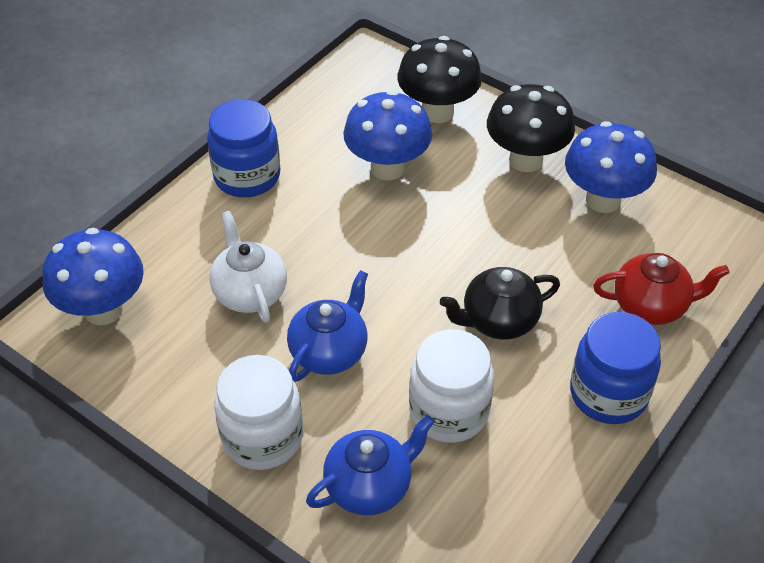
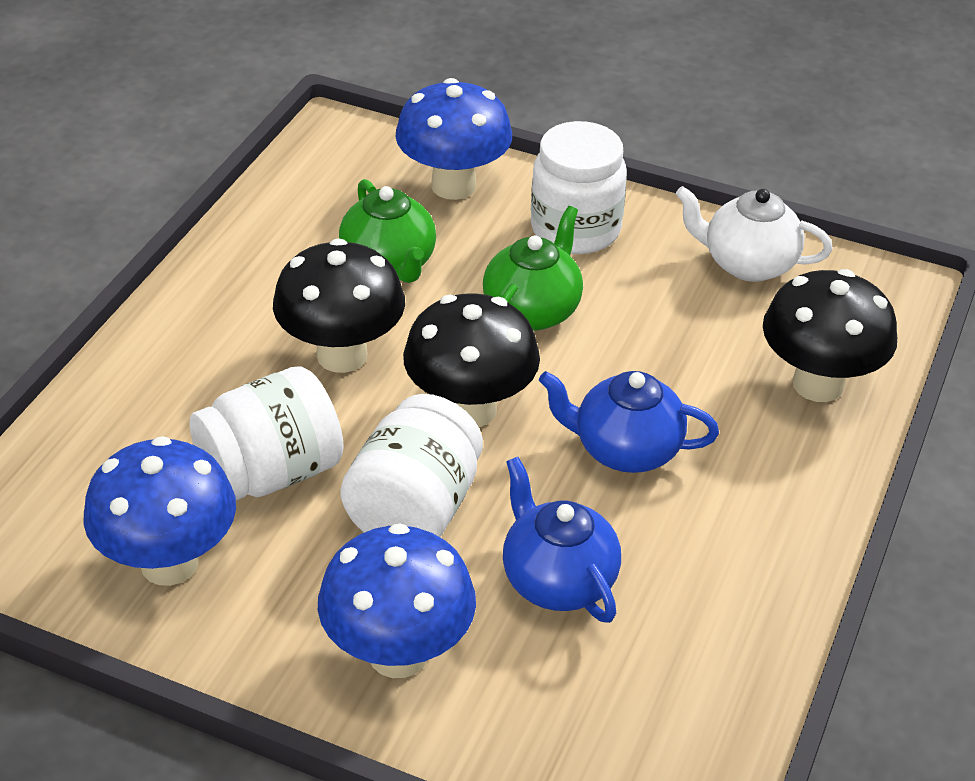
black mushroom: [397,36,482,123] [487,84,575,172] = 2 -> [273,238,405,373] [403,293,540,427] [763,269,897,402] = 3
black teapot: [440,267,560,340] = 1 -> none = 0
blue jar: [207,99,280,197] [570,312,661,424] = 2 -> none = 0
green teapot: none = 0 -> [339,179,436,283] [483,206,583,331] = 2
red teapot: [593,253,730,325] = 1 -> none = 0
white jar: [214,355,303,470] [409,329,494,443] = 2 -> [190,367,344,500] [340,394,483,537] [531,121,627,254] = 3

